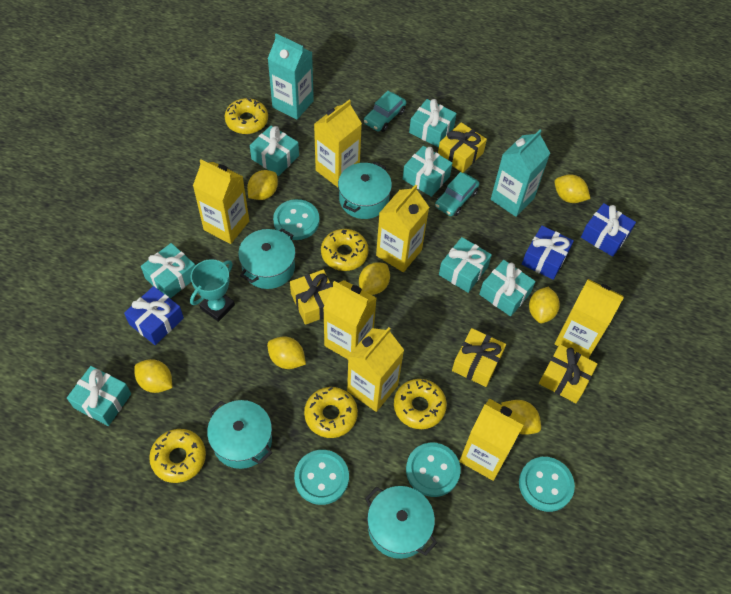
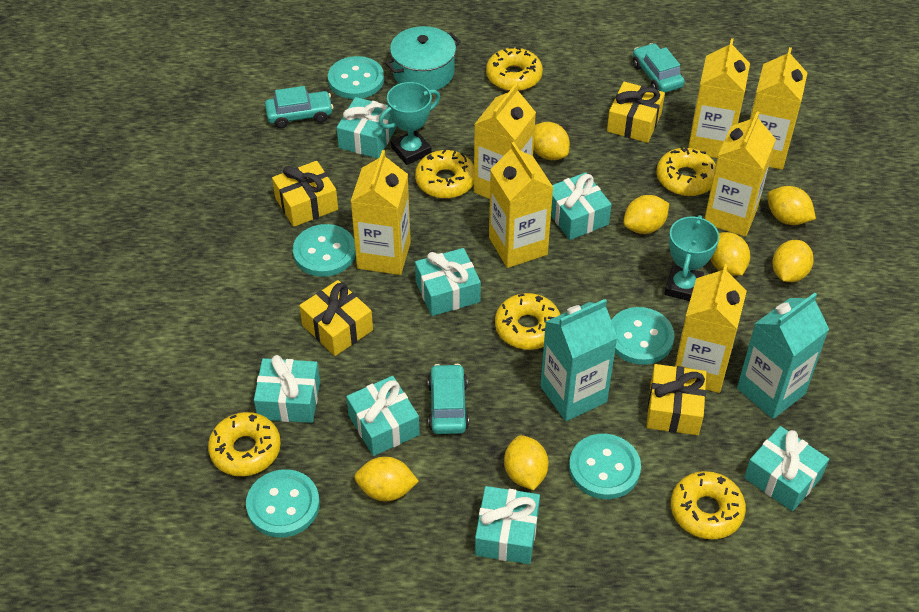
blue gift: [124,286,184,345] [522,226,574,280] [581,203,636,257] = 3 -> none = 0
turquoise button: [273,199,319,240] [294,450,349,505] [406,442,461,497] [519,457,575,512] = 4 -> [246,469,320,538] [293,224,356,277] [328,56,384,99] [569,434,641,499] [611,307,674,365] = 5
turquoise car: [364,91,406,132] [435,172,479,216] = 2 -> [265,86,333,128] [428,364,469,434] [633,43,685,93] = 3
turquoise pot: [207,400,272,469] [238,229,296,289] [338,162,392,219] [365,486,437,559] = 4 -> [385,26,461,90] = 1
turquoise trophy: [190,259,235,322] = 1 -> [379,82,440,165] [665,215,719,301] = 2
yellow donut: [149,429,206,483] [225,98,268,134] [304,387,358,438] [321,229,369,271] [394,379,447,429] = 5 -> [208,412,281,476] [415,149,474,198] [486,47,543,91] [495,293,560,350] [656,146,716,196] [671,471,746,540] = 6

